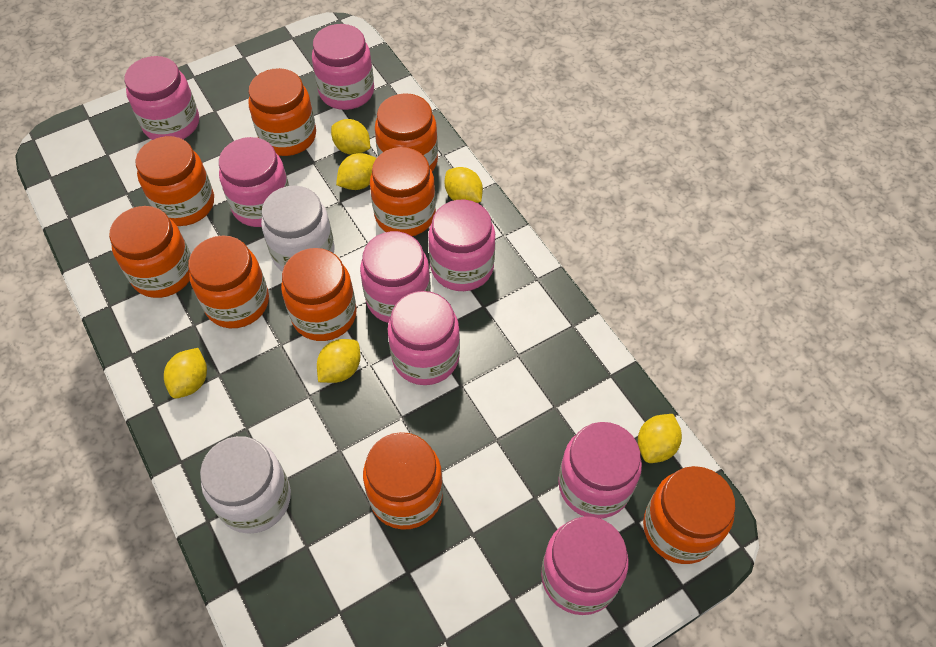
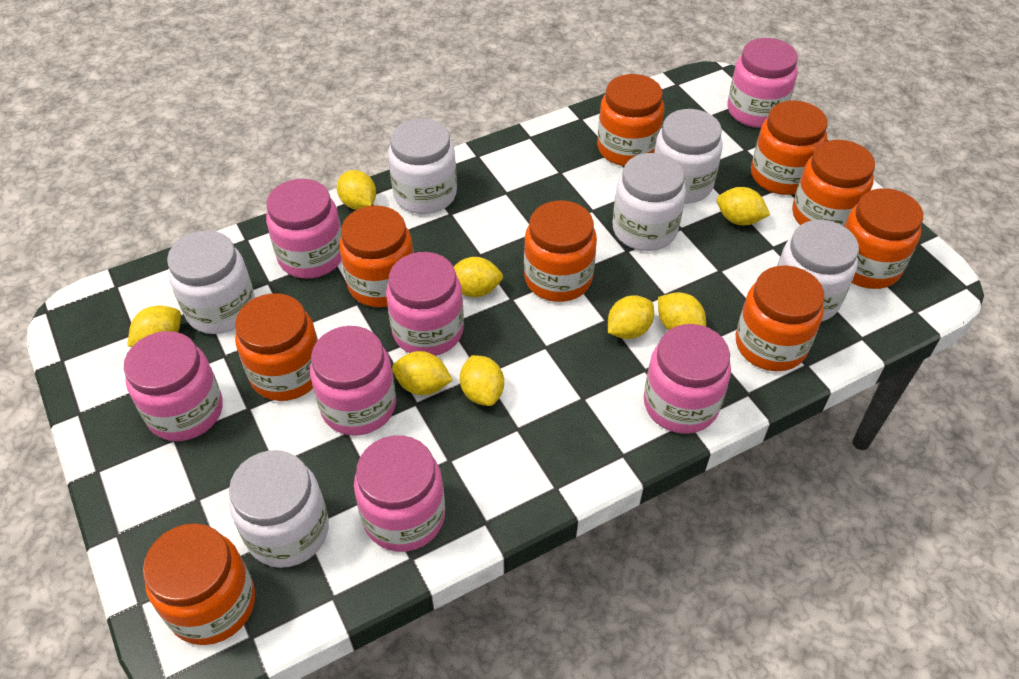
pink jar: [124,56,199,140] [219,137,289,227] [312,24,374,110] [360,231,431,323] [388,291,460,385] [428,200,495,291] [541,516,629,615] [558,422,642,519] = 8 -> [124,331,223,441] [266,179,341,279] [310,326,396,436] [354,435,445,552] [386,252,464,356] [644,324,731,434] [727,38,798,128] = 7
white jar: [200,436,291,534] [261,185,335,272] = 2 -> [167,230,255,334] [229,450,329,568] [388,119,457,214] [612,153,686,251] [654,109,723,204] [777,220,859,322] = 6
yellow lemon: [164,348,207,398] [317,339,360,383] [331,119,370,155] [336,153,376,190] [445,167,483,203] [638,414,682,463] = 6 -> [127,305,181,347] [337,170,376,210] [392,351,453,395] [454,257,503,297] [460,355,504,406] [608,295,654,339] [658,292,706,330] [717,187,770,225] = 8

